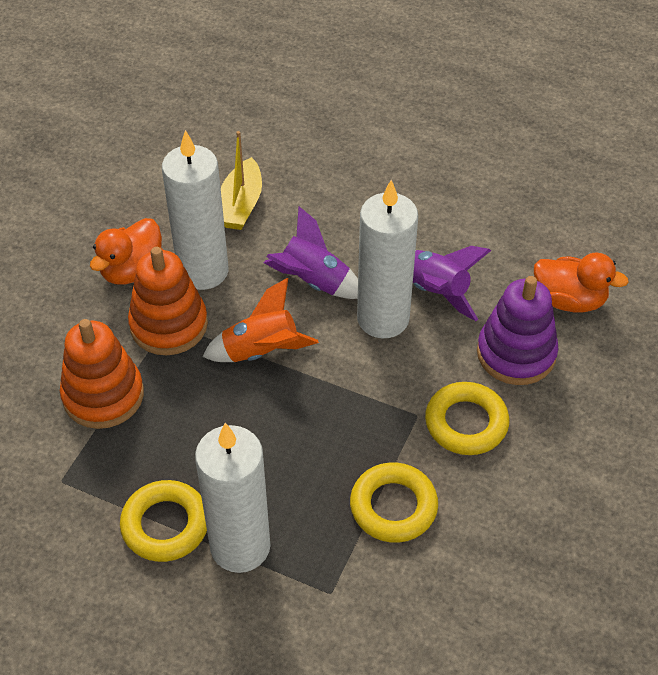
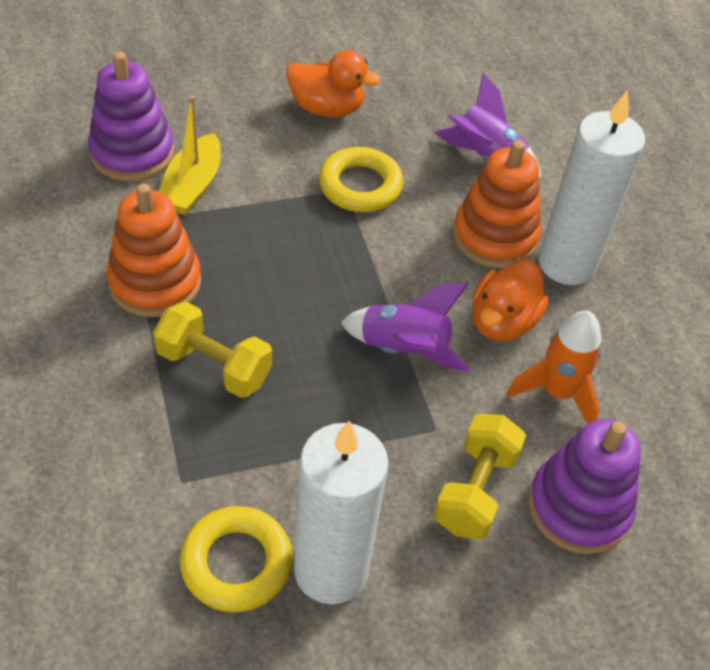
purple stacking toy: [477,276,558,385] = 1 -> [88,52,174,181] [528,419,641,554] = 2
white candle: [162,130,228,290] [195,423,271,573] [357,180,418,338] = 3 -> [294,421,389,604] [539,90,645,285] = 2
yellow dumbbell: none = 0 -> [153,301,272,398] [433,414,526,539] = 2
yellow ring: [120,480,207,562] [350,462,438,543] [425,382,509,455] = 3 -> [180,506,293,613] [319,147,403,212] = 2

